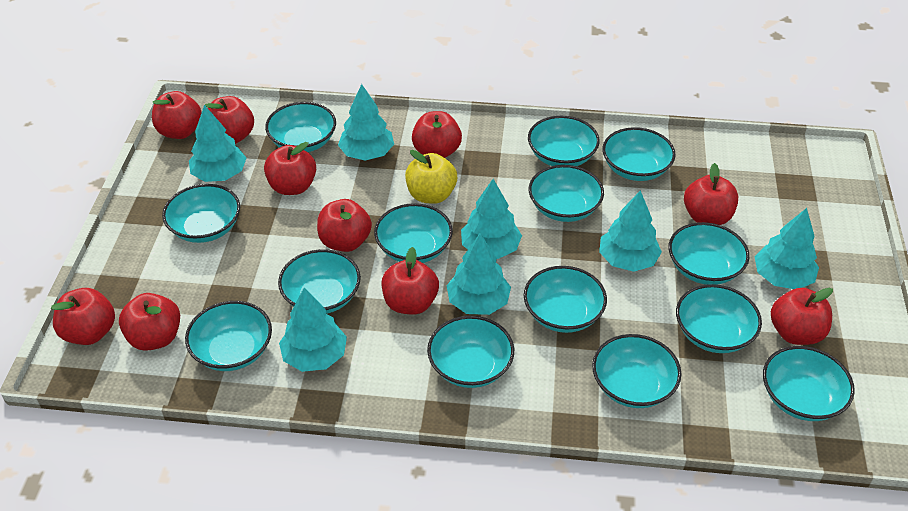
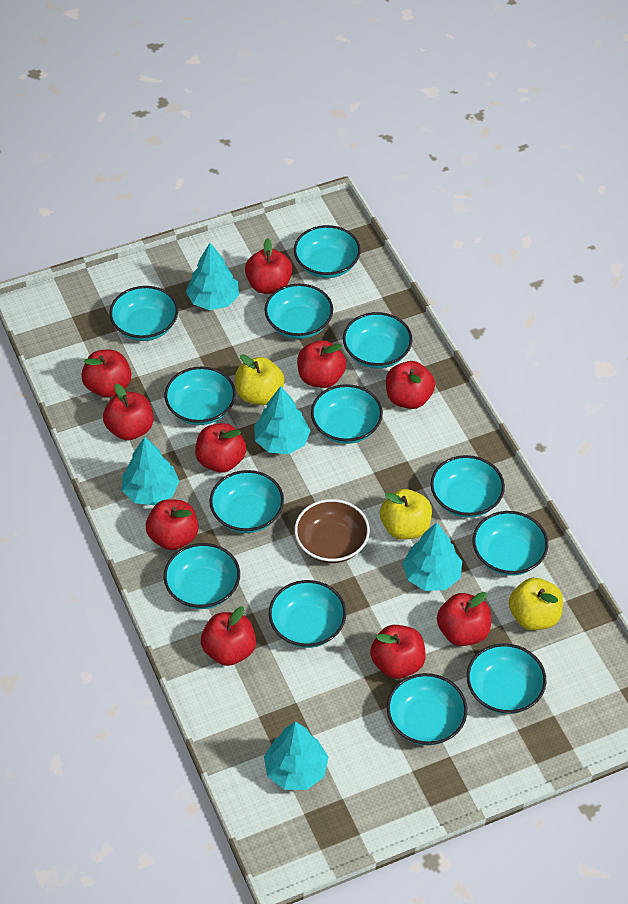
brown bowl: none = 0 -> [294,499,370,563] = 1
turquoise bowl: [162,184,240,243] [185,301,272,371] [265,102,336,152] [278,249,361,314] [374,203,453,263] [427,316,514,388] [524,266,607,333] [528,116,600,166] [529,165,604,222] [592,334,681,408] [602,127,676,181] [669,222,749,285] [676,284,762,353] [763,346,855,421] = 14 -> [109,286,178,341] [164,366,236,425] [164,543,240,609] [210,470,284,533] [264,284,333,339] [269,580,346,648] [294,225,361,278] [311,384,383,444] [343,312,412,369] [387,673,467,745] [431,455,505,518] [467,643,546,714] [473,511,548,576] = 13
turquoise tree: [189,105,246,182] [279,288,347,372] [338,84,394,160] [447,233,511,315] [461,179,522,259] [599,190,662,272] [754,208,819,289] = 7 -> [122,437,179,505] [186,243,239,310] [254,386,311,454] [264,721,328,790] [403,523,462,591] = 5
yellow apple: [405,150,457,204] = 1 -> [235,354,285,405] [380,489,432,540] [509,578,563,630] = 3

